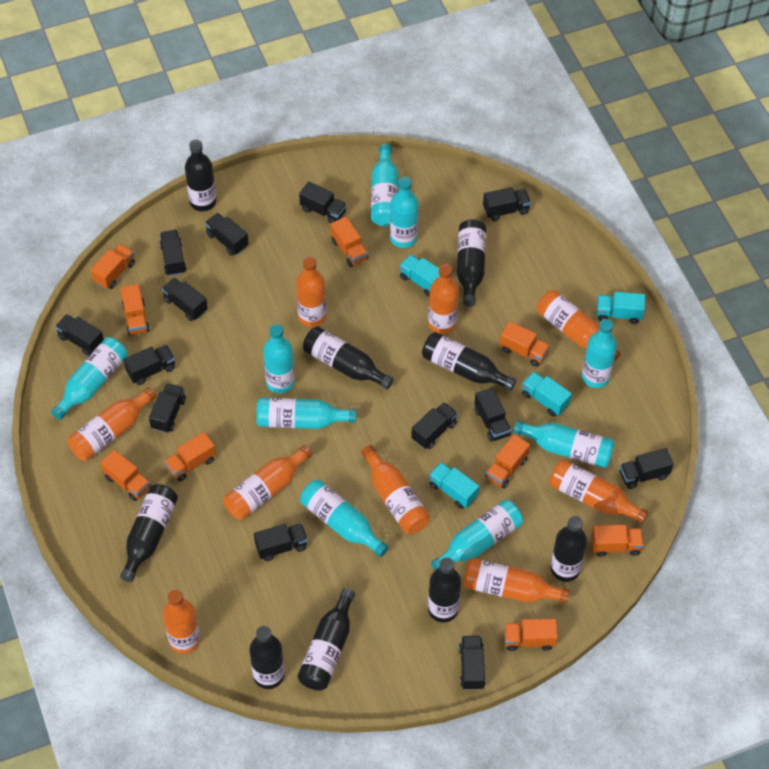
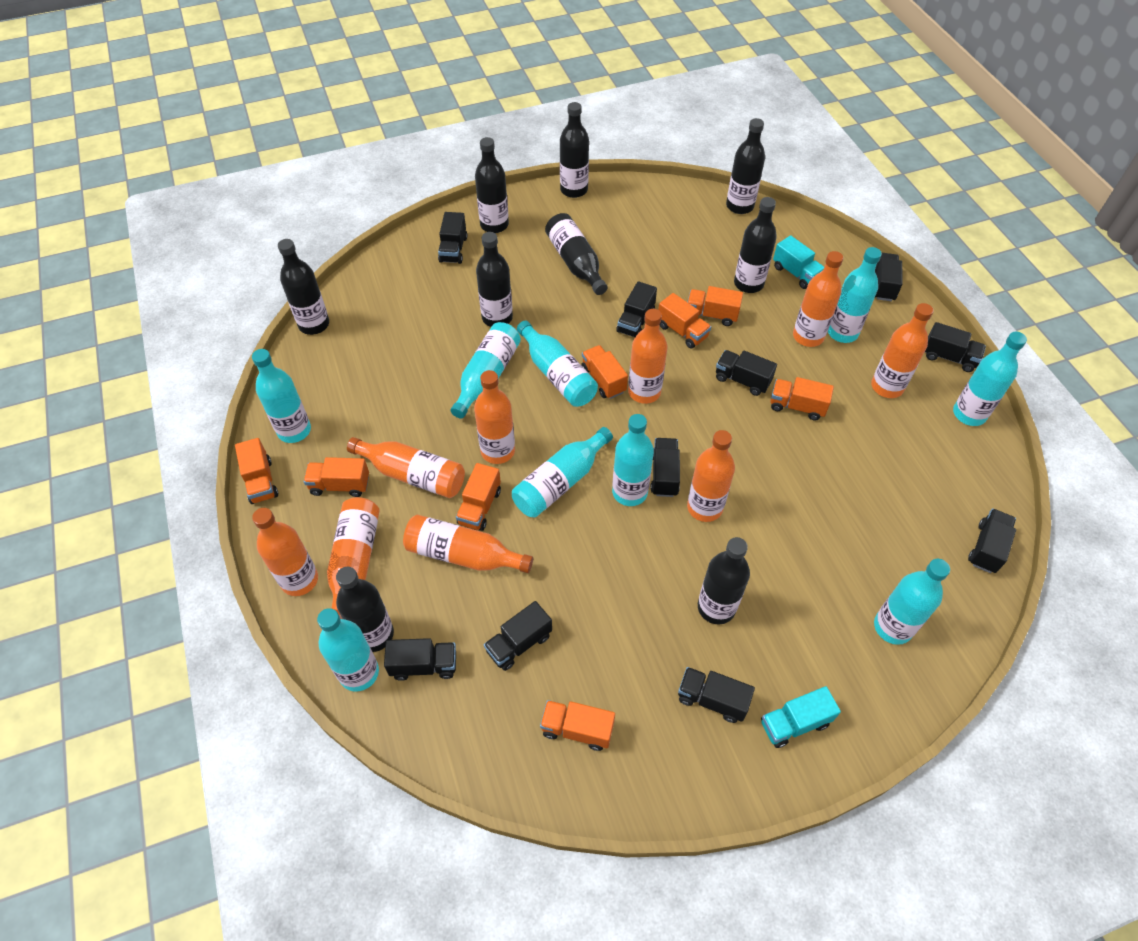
black truck: [55,314,104,356] [123,345,175,385] [149,383,186,433] [160,230,187,276] [162,278,208,321] [205,213,249,256] [254,523,308,561] [299,181,347,224] [411,402,458,449] [459,636,486,690] [475,387,511,442] [483,187,531,221] [620,448,673,489] = 13 -> [384,638,456,681] [438,212,467,264] [484,601,552,671] [616,281,657,337] [650,438,680,497] [678,667,755,723] [716,350,777,396] [875,253,903,301] [925,322,986,372] [968,509,1016,573] = 10
orange truck: [91,244,135,289] [101,450,151,501] [120,284,150,336] [164,432,216,481] [331,217,369,267] [486,434,530,488] [500,321,550,367] [504,619,558,651] [591,525,644,557] = 9 -> [235,438,278,504] [303,457,369,497] [456,463,501,531] [540,700,615,751] [581,345,628,399] [658,293,711,349] [688,286,743,326] [770,377,834,420] = 8
turquoise truck: [399,254,439,297] [429,462,479,509] [522,372,572,416] [597,292,645,324] = 4 -> [761,686,841,748] [773,235,824,289] = 2

